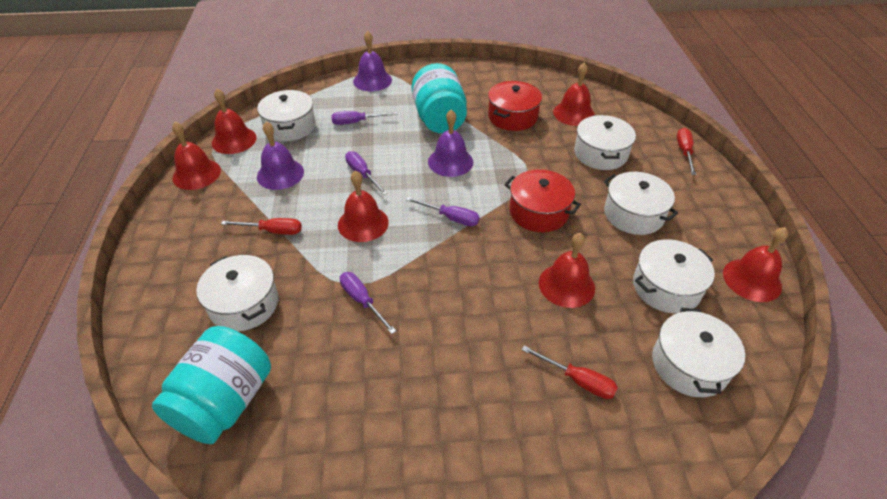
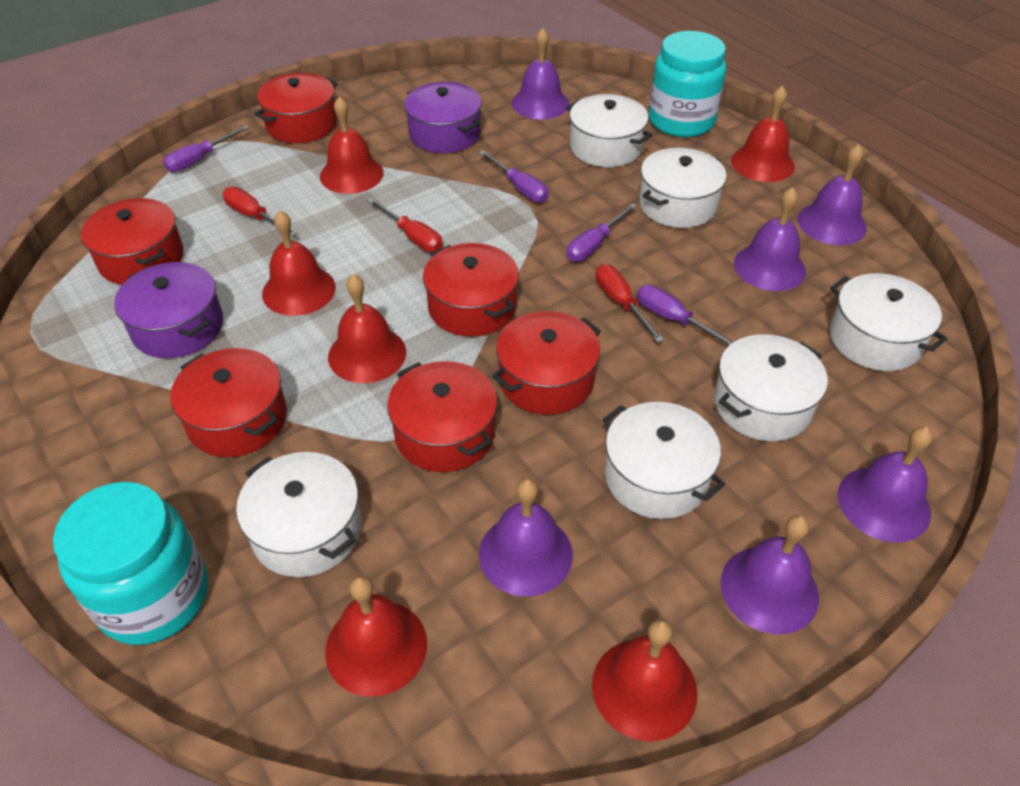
purple bell: [257,122,304,190] [353,31,392,91] [428,109,473,177] = 3 -> [479,479,573,596] [512,28,569,120] [720,515,819,634] [734,187,806,291] [797,144,867,245] [838,427,933,543] = 6
purple pot: none = 0 -> [114,262,223,358] [404,82,482,153] = 2
red pot: [488,81,542,131] [504,169,581,232] = 2 -> [81,198,184,285] [170,348,287,457] [254,73,338,143] [387,361,497,472] [423,243,519,337] [492,311,601,415] = 6

